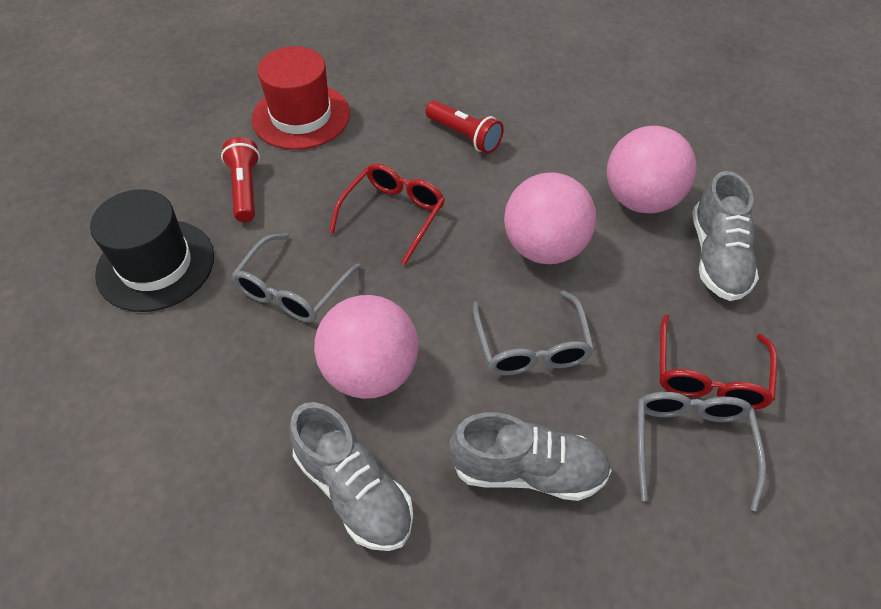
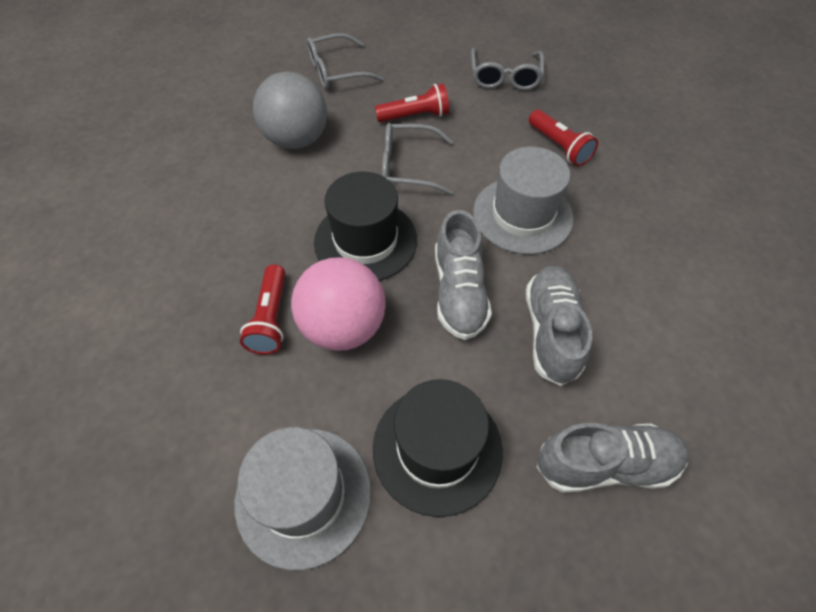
black hat: [90,189,214,312] = 1 -> [314,172,417,281] [373,379,503,517] = 2
grey ball: none = 0 -> [253,72,327,149] = 1
grey hat: none = 0 -> [234,427,371,571] [473,146,574,254] = 2
pink ball: [314,295,419,399] [504,172,596,264] [607,126,696,213] = 3 -> [291,257,386,351] = 1
red flashlight: [221,137,260,222] [425,100,504,154] = 2 -> [240,264,286,354] [375,84,449,122] [529,110,598,166] = 3
red glasses: [329,163,445,265] [659,315,777,410] = 2 -> none = 0
red hat: [252,46,350,150] = 1 -> none = 0

